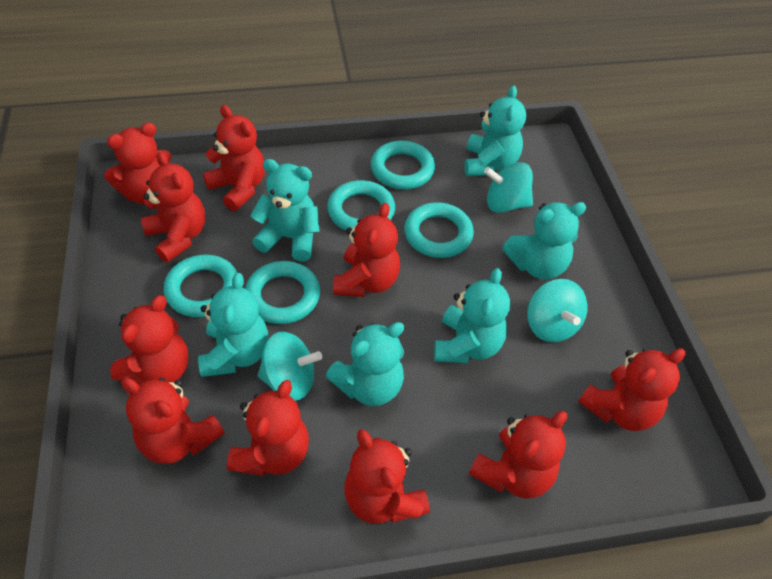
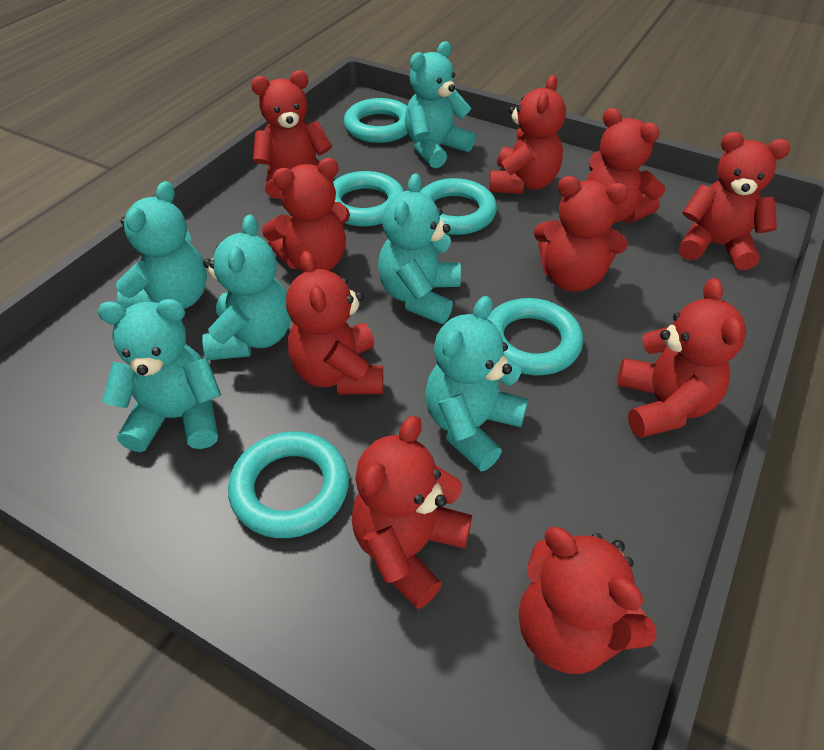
turquoise spinning top: [257,332,322,401] [484,162,533,213] [527,279,587,342] = 3 -> none = 0

